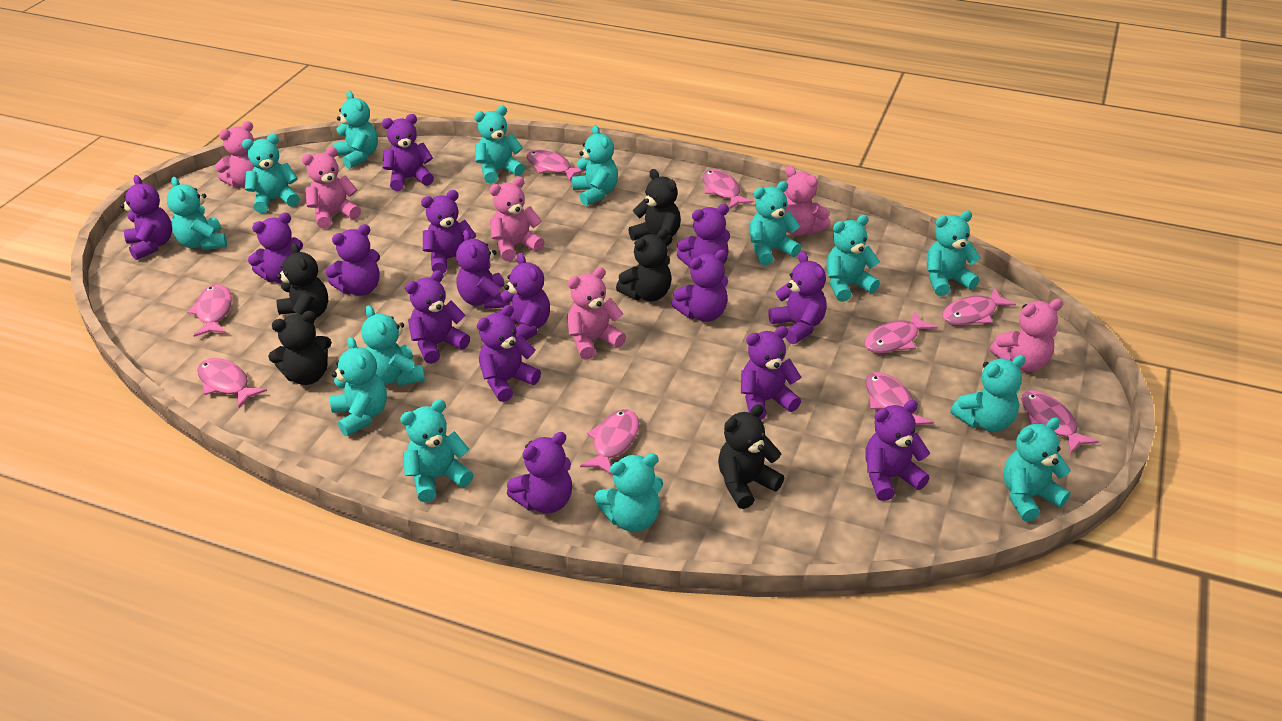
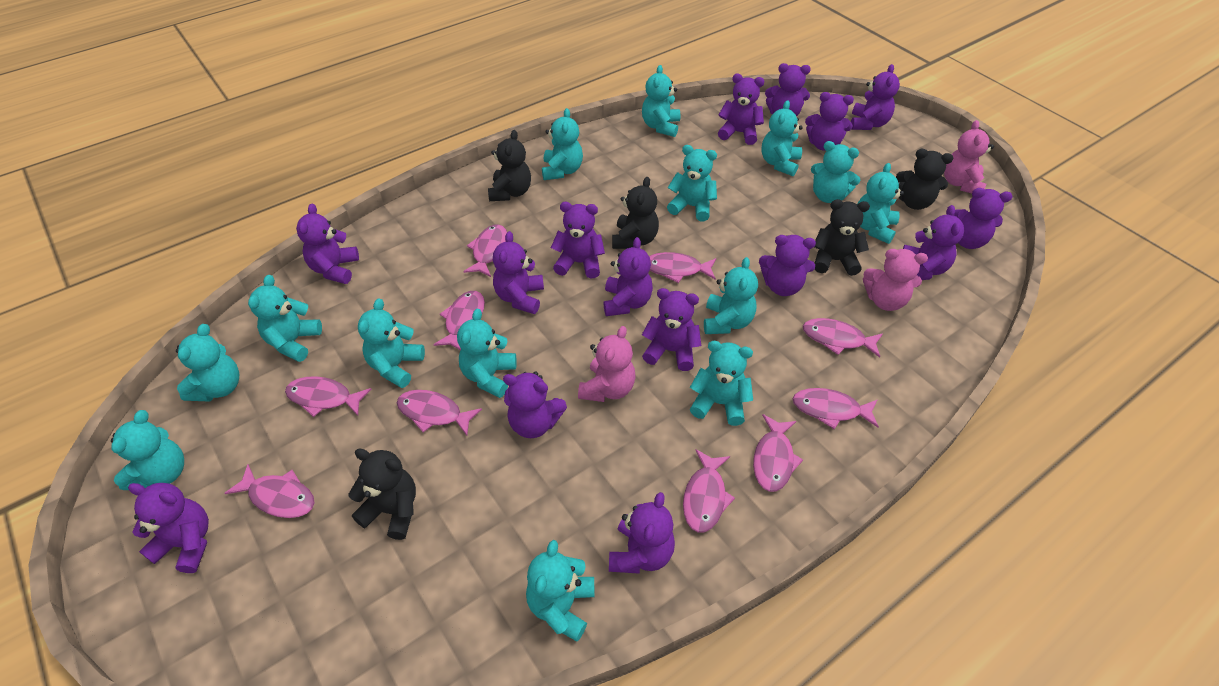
pink fish: [187,284,232,337] [197,358,267,408] [526,150,586,181] [580,409,639,476] [702,169,754,209] [864,311,937,353] [865,372,934,425] [942,288,1016,325] [1021,390,1099,454] = 9 -> [224,464,315,518] [285,376,372,417] [397,390,482,436] [433,291,485,350] [463,224,507,277] [649,252,716,283] [683,449,735,533] [753,414,803,492] [793,388,879,429] [803,318,883,358] = 10
pink teddy bear: [215,121,255,188] [302,147,361,229] [489,177,545,261] [567,267,626,360] [784,166,831,236] [990,299,1063,372] = 6 -> [578,326,636,402] [863,249,928,311] [944,120,994,193] = 3

